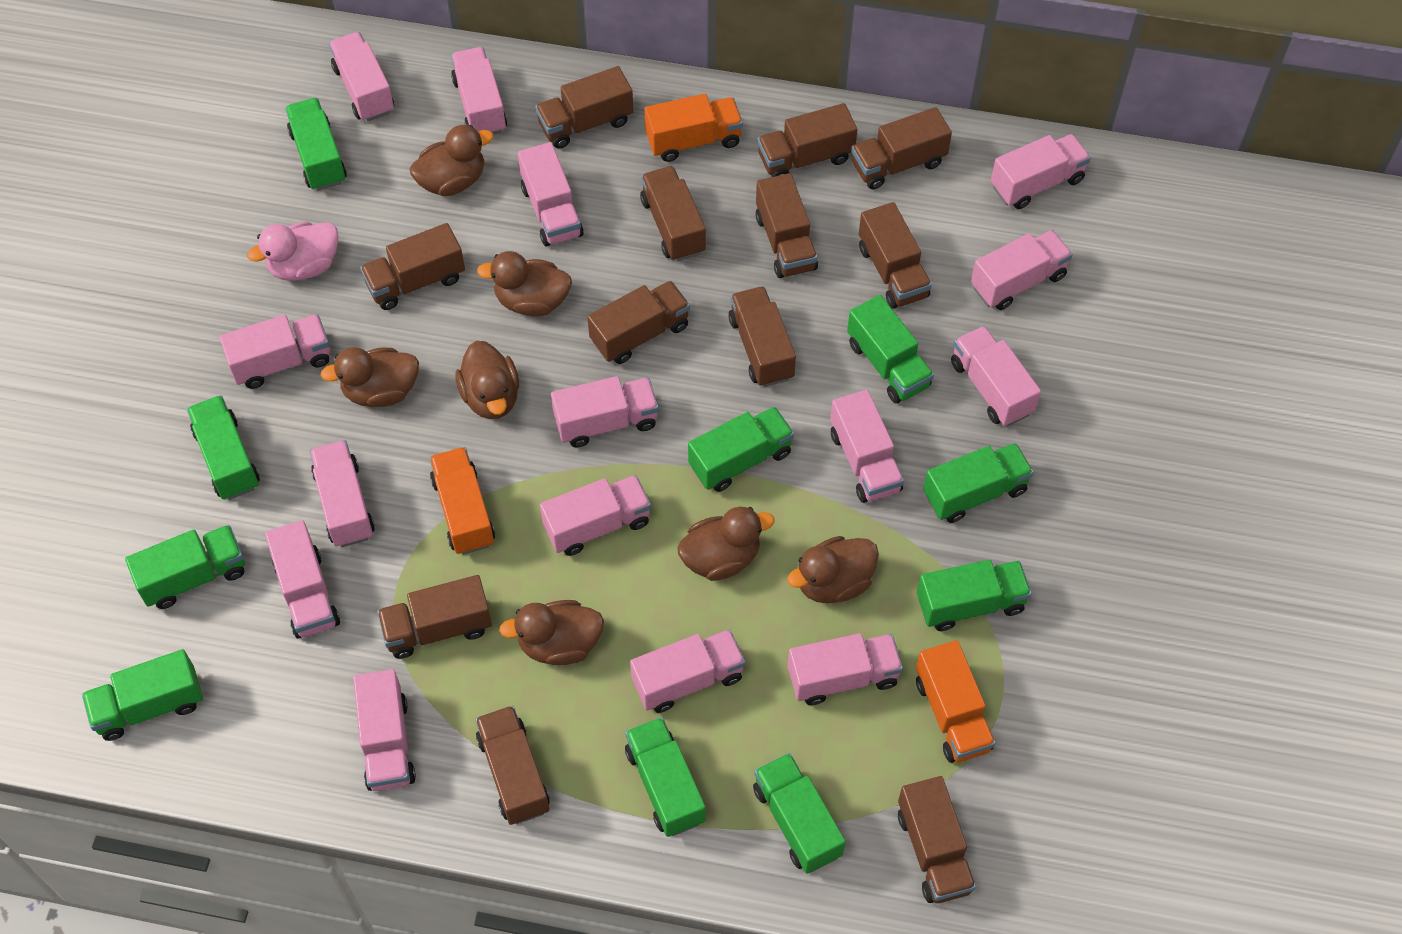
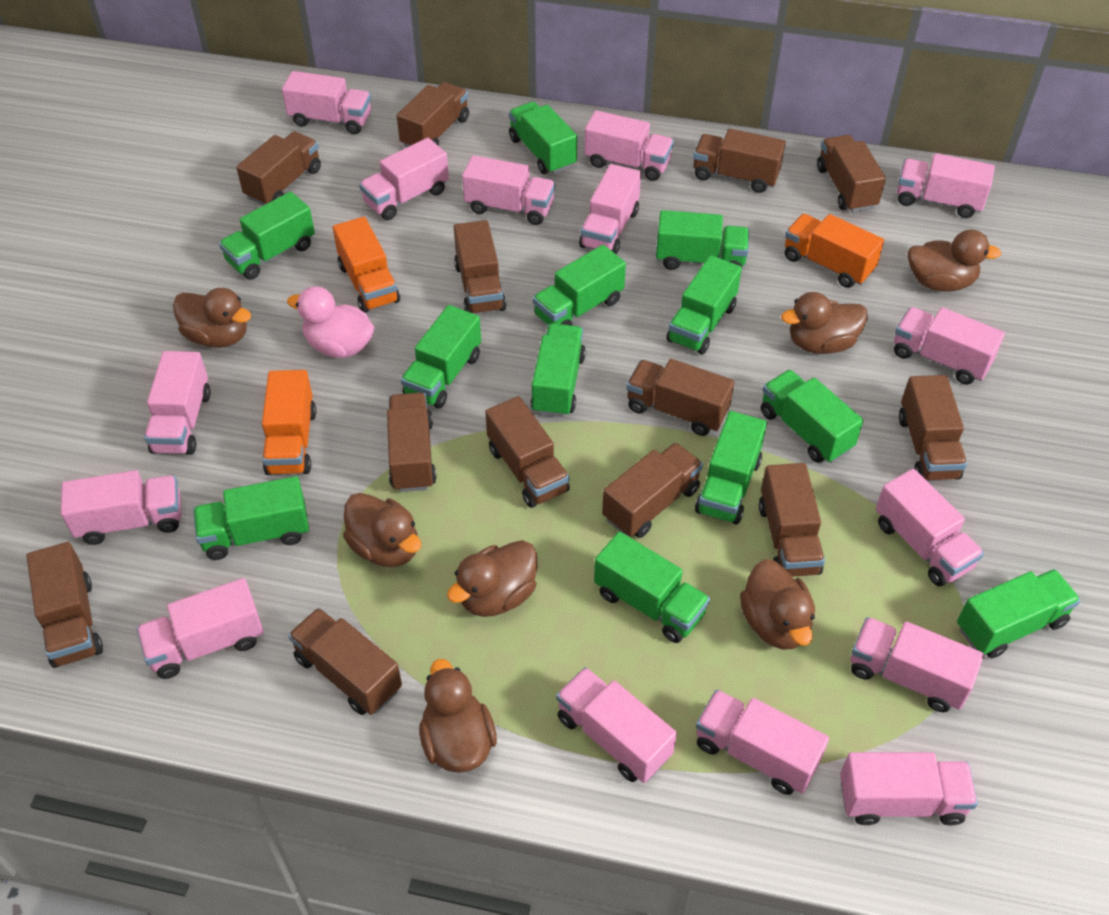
brown truck: [360,223,465,310] [377,575,492,659] [475,705,550,825] [535,66,634,149] [587,281,690,364] [640,166,706,262] [729,286,796,387] [756,173,818,278] [757,103,857,177] [851,107,952,190] [859,202,932,309] [898,776,976,903] = 12 -> [26,542,103,668] [236,131,321,206] [288,608,402,715] [387,392,436,492] [397,82,469,147] [454,220,506,314] [485,396,570,508] [602,442,703,538] [626,359,734,436] [693,129,786,193] [759,463,825,577] [817,135,886,212] [899,375,967,480] = 13
green truck: [82,649,203,741] [125,525,245,609] [187,395,260,500] [285,98,347,191] [625,717,706,837] [688,407,794,492] [753,753,846,874] [847,295,934,403] [917,560,1032,631] [923,443,1034,523] = 10 -> [193,476,309,560] [219,192,315,280] [401,305,481,409] [509,102,577,174] [531,323,586,417] [533,245,626,325] [594,532,710,643] [656,210,749,270] [666,255,742,354] [695,411,767,524] [761,370,863,463] [957,569,1081,658] = 12

